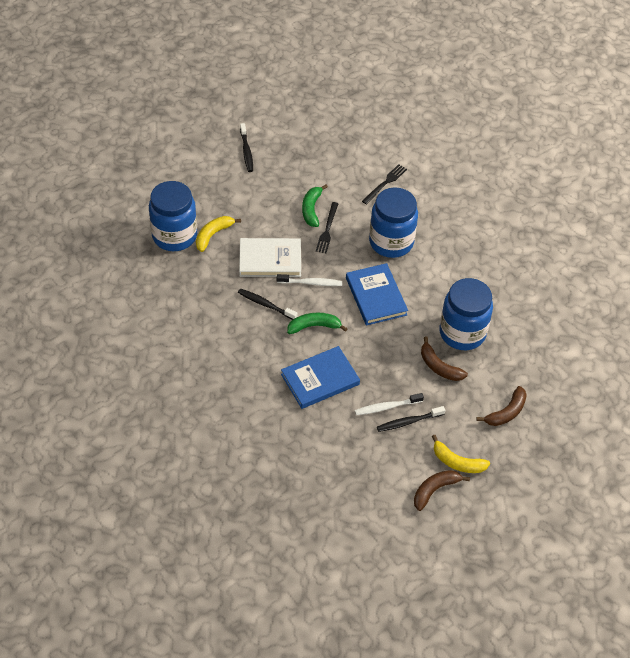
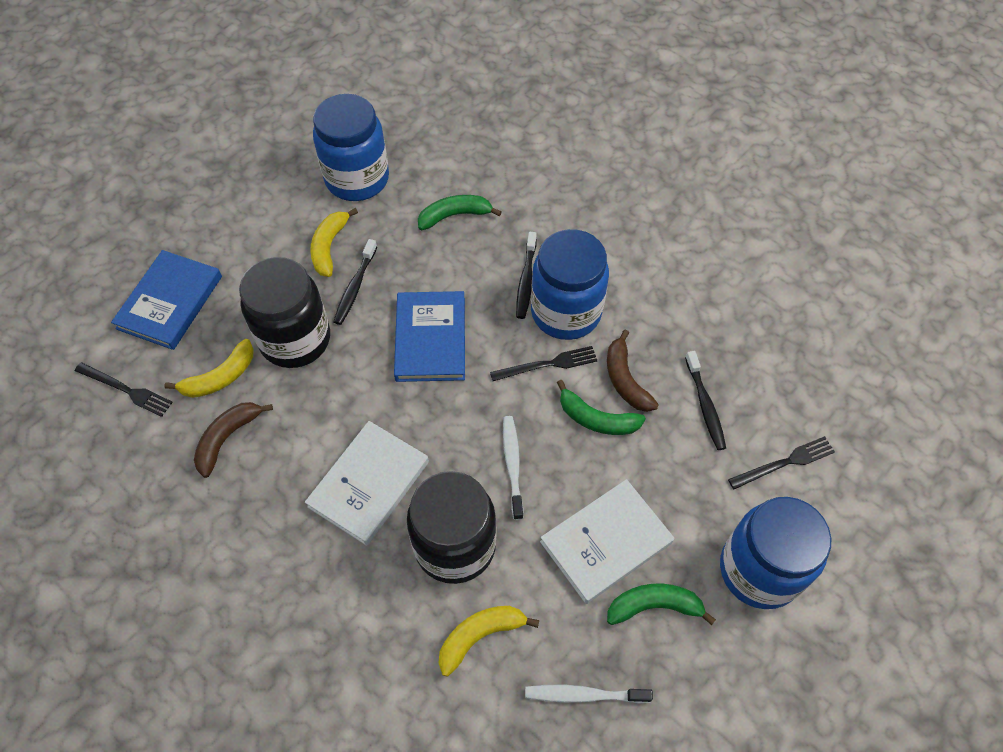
black fork: [316,202,338,253] [362,164,407,205] = 2 -> [75,362,173,417] [490,346,597,381] [728,436,835,489] = 3
black jar: none = 0 -> [239,257,330,368] [407,471,496,584] = 2
brown banana: [414,470,470,511] [421,337,468,381] [476,386,527,426] = 3 -> [194,402,273,478] [607,329,659,412] = 2
green banana: [287,313,348,334] [302,184,328,227] = 2 -> [418,195,502,230] [557,380,646,435] [607,584,716,625] = 3
white book: [239,238,301,277] = 1 -> [305,421,429,546] [540,479,674,604] = 2
yellow banana: [196,216,241,252] [432,435,490,473] = 2 -> [164,339,254,398] [310,208,358,277] [438,606,539,676] = 3

